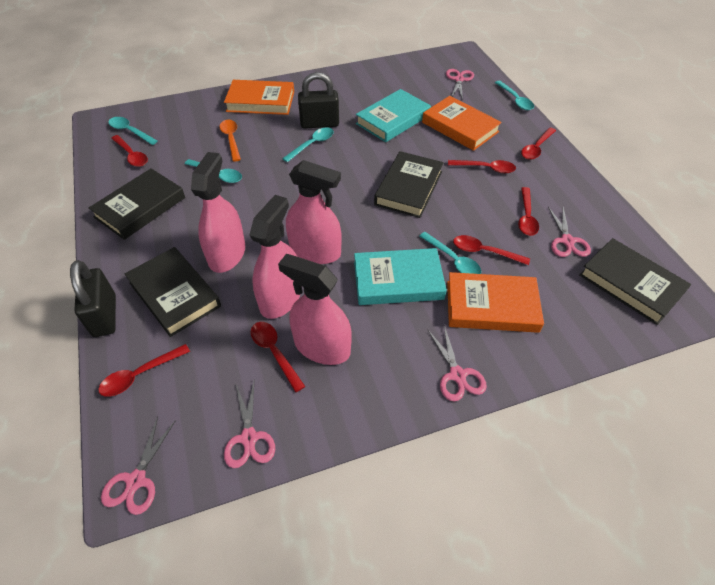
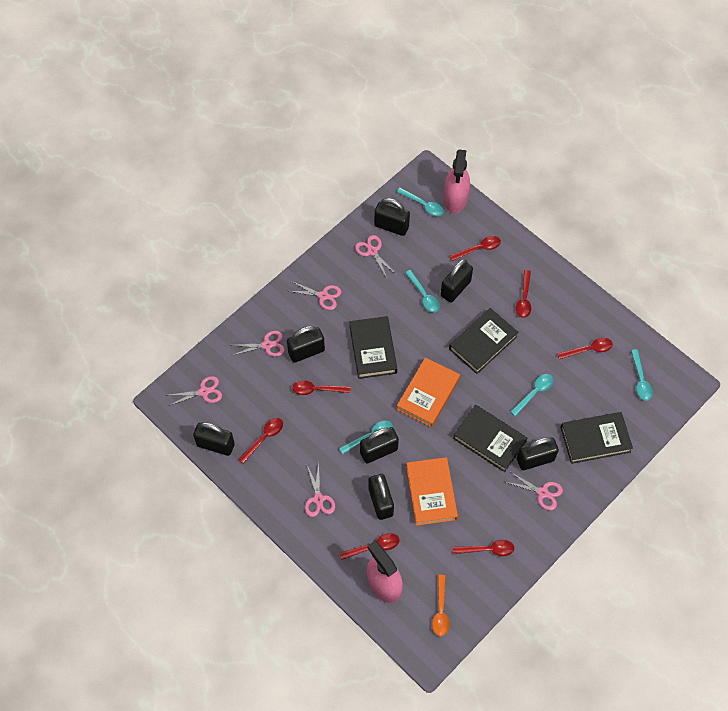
black padlock: [70,260,116,337] [298,72,339,129] = 2 -> [193,422,235,456] [287,326,325,363] [360,427,399,463] [369,474,394,520] [374,198,410,236] [441,259,473,303] [517,437,559,470] = 7
orange book: [224,80,294,115] [422,96,502,151] [447,272,544,333] = 3 -> [397,357,460,427] [406,457,458,526] = 2
pink scissors: [101,417,176,515] [224,382,275,468] [427,326,487,402] [446,69,474,100] [548,207,591,257] = 5 -> [169,376,222,406] [231,331,285,357] [289,281,342,310] [305,463,335,517] [355,235,397,278] [506,471,563,510] = 6
pink spray bottle: [191,152,245,273] [250,195,300,319] [278,254,352,365] [286,160,342,264] = 4 -> [367,541,403,603] [444,149,470,213] = 2
turquoise book: [354,248,447,305] [356,89,431,142] = 2 -> none = 0

